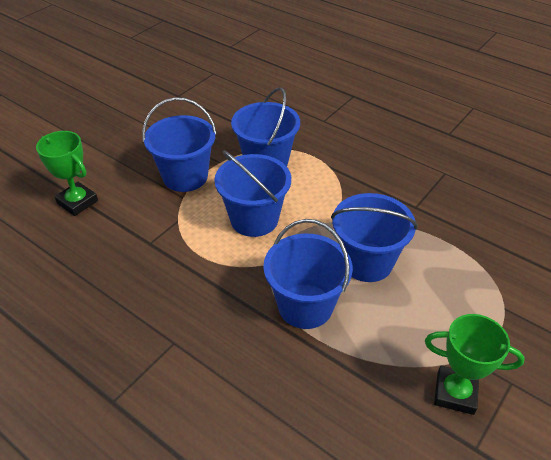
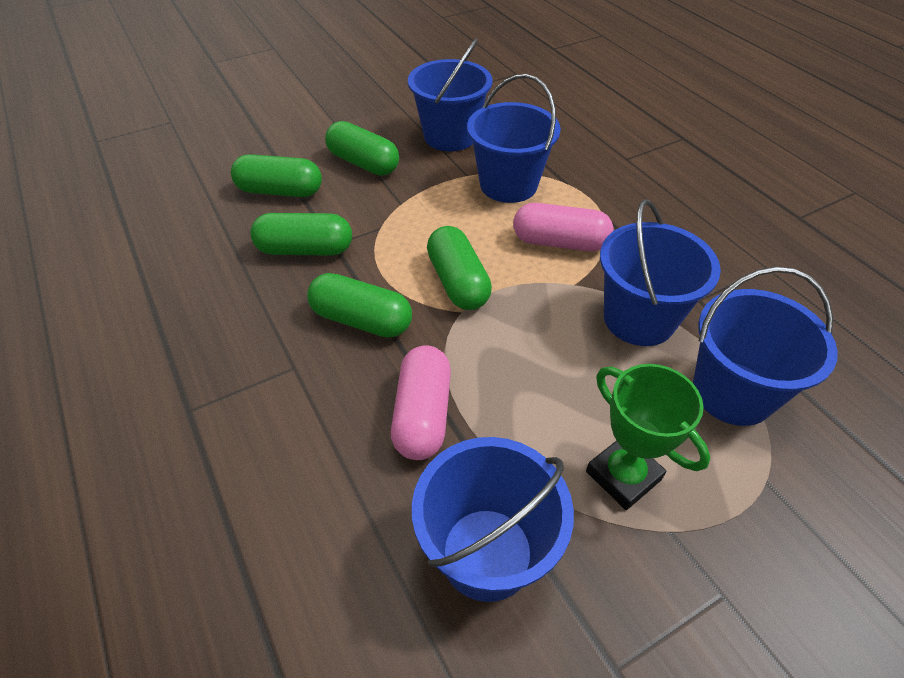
green capsule: none = 0 -> [231,154,322,197] [250,213,352,256] [307,273,412,338] [325,121,399,176] [427,226,492,310] = 5
green trophy: [36,131,98,216] [425,314,525,415] = 2 -> [586,364,710,510] = 1
pink capsule: none = 0 -> [391,345,451,460] [513,203,614,251] = 2

